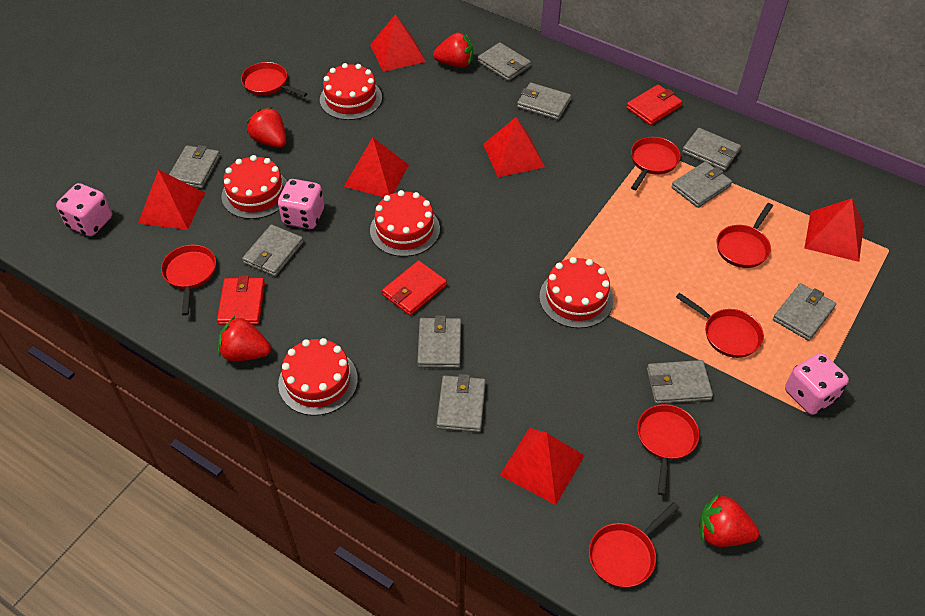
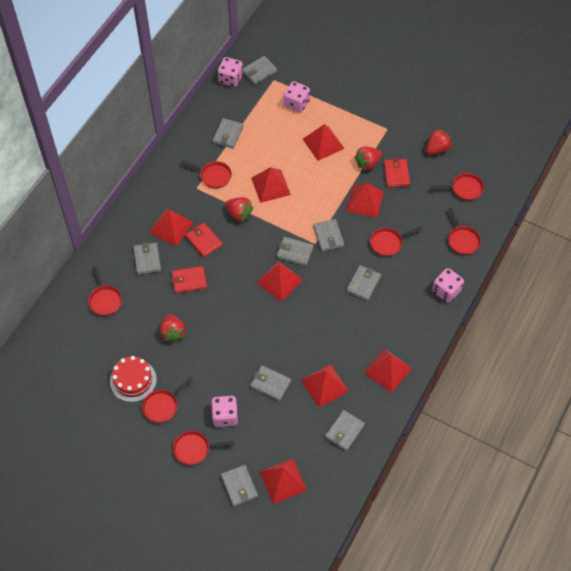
grey wallet: [169,145,220,189] [242,224,304,276] [417,315,461,368] [436,374,486,432] [478,42,531,81] [517,82,571,120] [647,360,713,404] [671,161,732,208] [682,128,741,171] [773,283,836,341] = 10 -> [133,242,161,275] [213,118,244,149] [221,465,258,507] [243,56,277,85] [250,365,291,401] [277,237,314,266] [313,219,344,252] [325,410,365,451] [346,265,381,301] = 9
pink dice: [56,183,112,236] [278,179,324,229] [785,353,849,415] = 3 -> [211,396,238,427] [218,57,243,87] [284,81,310,113] [432,268,464,303] = 4
red cake: [221,155,287,219] [278,338,358,416] [320,63,382,120] [370,190,440,257] [539,257,614,328] = 5 -> [110,356,157,402] = 1
red pyramid: [138,170,205,230] [344,138,409,197] [370,14,426,72] [483,117,545,177] [500,428,585,505] [804,198,864,262] = 6 -> [149,209,194,246] [251,167,291,203] [257,261,303,302] [260,458,307,504] [301,364,349,408] [303,124,345,161] [346,183,384,218] [364,349,412,393] = 8

